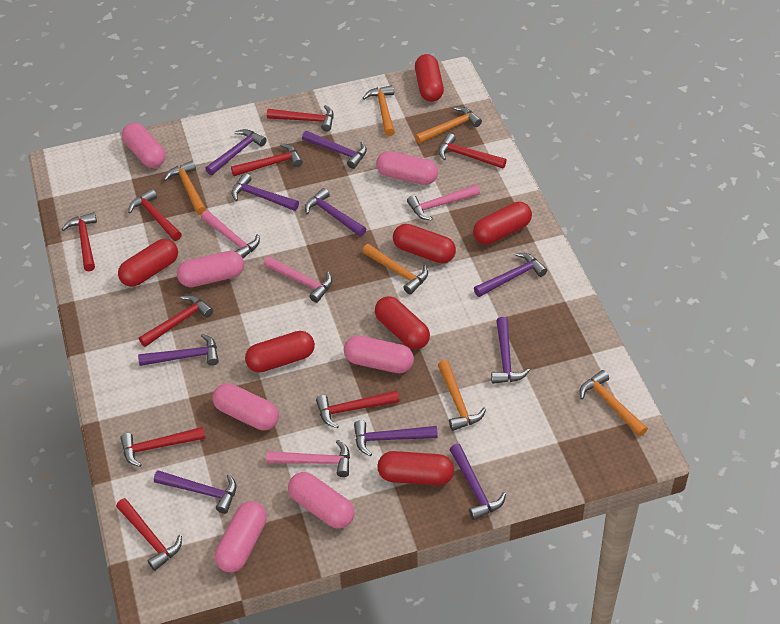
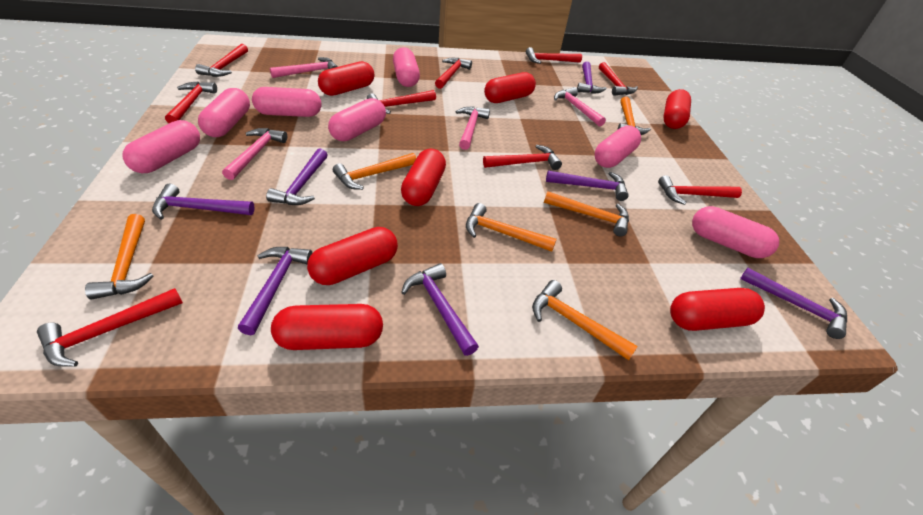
purple hammer: [138,334,219,366] [154,470,236,514] [205,129,267,175] [231,173,299,211] [302,131,367,169] [305,188,366,237] [354,420,438,456] [449,444,506,520] [474,253,547,297] [491,317,530,384] = 10 -> [152,184,255,220] [238,247,312,335] [266,148,328,205] [401,263,479,356] [546,170,629,201] [577,62,607,94] [740,268,847,339] = 7

